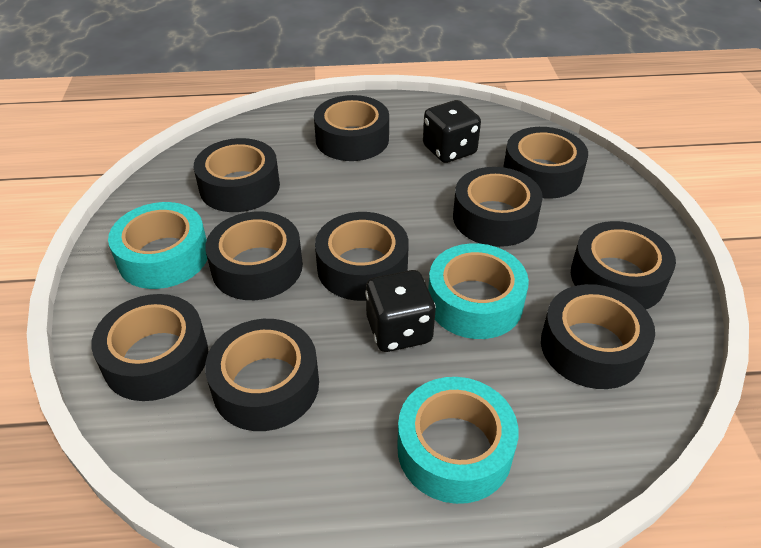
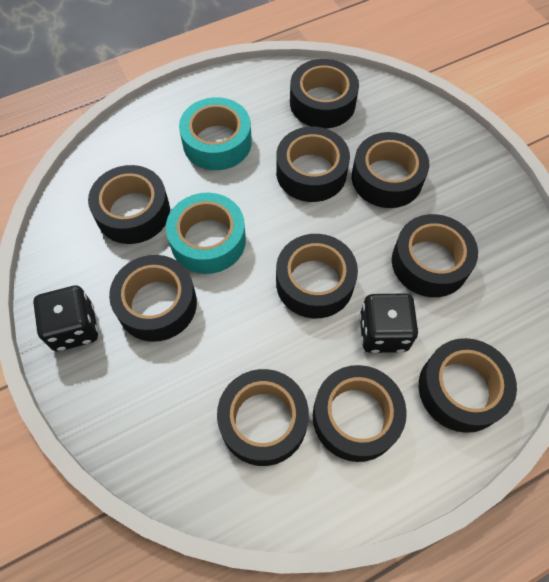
turquoise tape: [108,202,207,289] [397,377,519,504] [428,243,529,339] = 3 -> [166,193,246,274] [179,97,252,170] = 2

